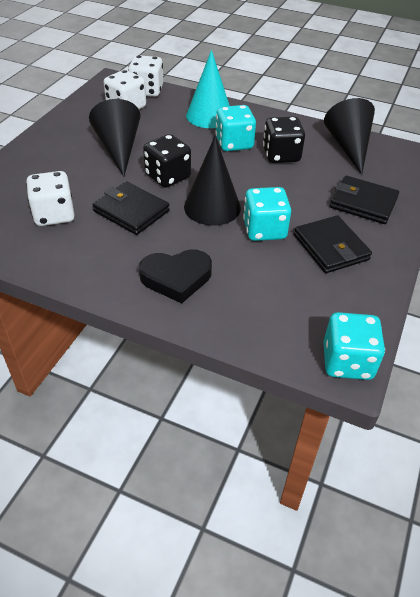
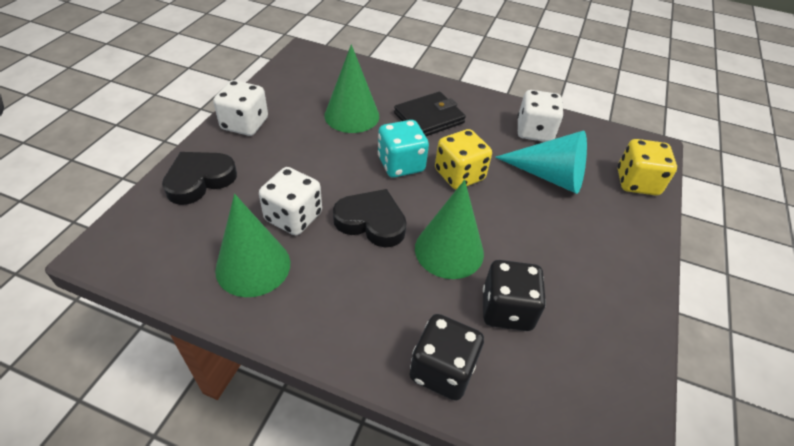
black cone: [89,99,140,177] [184,136,241,226] [324,98,375,175] = 3 -> none = 0
black heart: [139,249,212,303] = 1 -> [162,152,237,205] [333,189,407,248] = 2
black wallet: [92,181,170,235] [294,215,372,273] [330,175,399,224] = 3 -> [394,92,466,136] = 1
green cone: none = 0 -> [215,194,290,297] [325,44,379,133] [415,180,484,279] = 3
turquoise dice: [215,105,256,151] [243,187,291,241] [323,312,385,380] = 3 -> [378,120,429,178] = 1
yellow dice: none = 0 -> [435,129,492,190] [618,139,677,195] = 2

